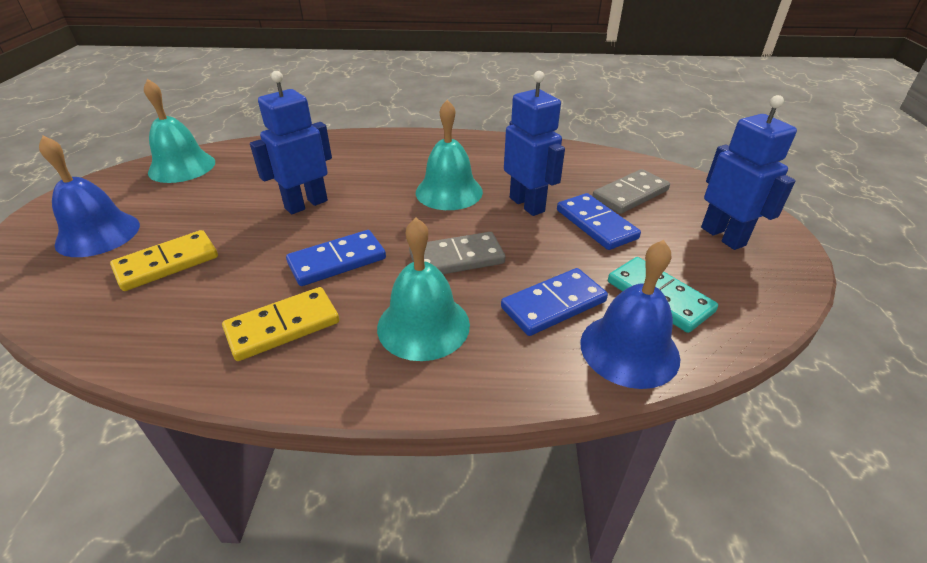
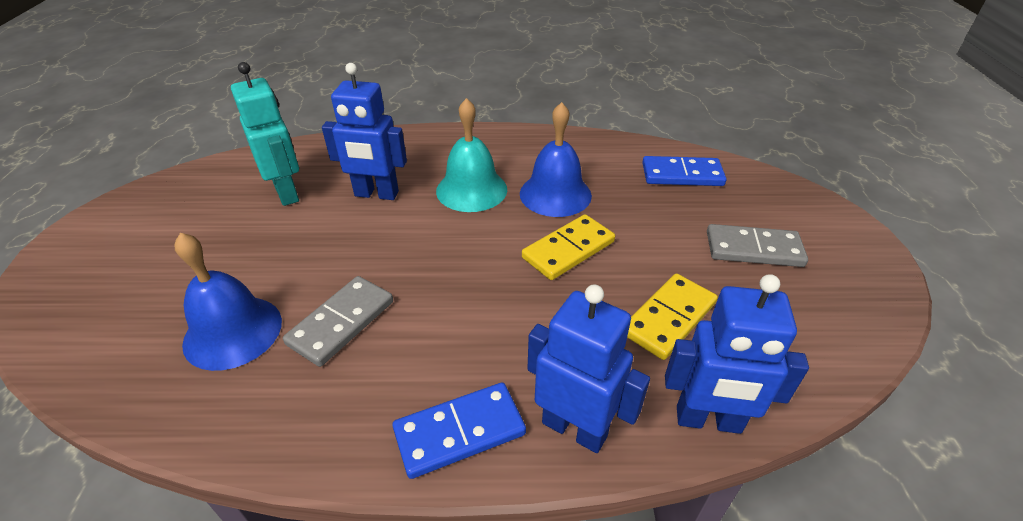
blue domino: [286,230,386,286] [501,268,608,336] [557,193,641,250] = 3 -> [392,383,526,479] [642,156,727,186] = 2
turquoise bell: [144,79,215,183] [377,218,470,361] [416,100,483,210] = 3 -> [436,98,507,212] = 1
turquoise domino: [608,257,718,333] = 1 -> none = 0
turquoise robot: none = 0 -> [231,62,299,206] = 1

